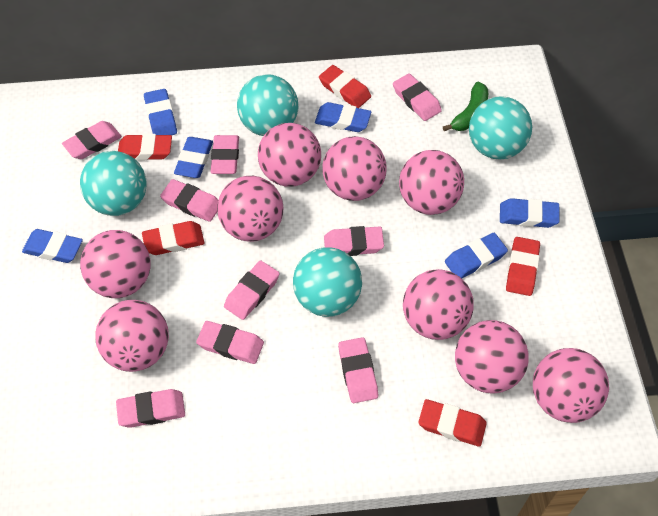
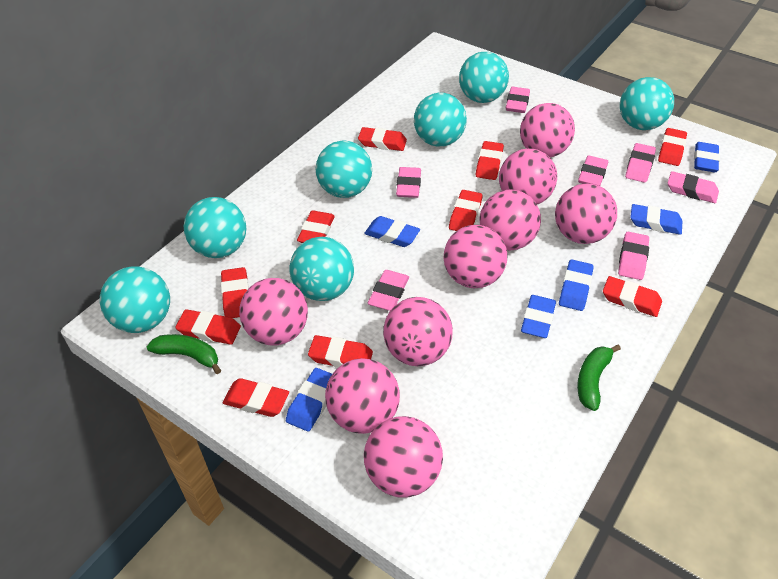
green banana: [443,82,488,131] = 1 -> [147,334,221,374] [577,345,621,411] = 2
pink eraser: [62,121,122,159] [116,389,185,428] [160,179,218,222] [196,321,264,364] [210,135,239,174] [224,260,280,320] [324,226,384,256] [338,337,378,403] [393,73,442,121] = 9 -> [368,270,409,311] [396,167,421,198] [506,87,530,113] [578,155,608,186] [618,232,649,280] [625,143,656,183] [668,171,719,203] = 7
red eraser: [118,134,172,160] [142,221,204,255] [319,65,371,108] [418,399,487,447] [506,237,540,296] = 5 -> [175,309,241,344] [221,267,249,318] [223,378,289,417] [297,211,335,243] [308,335,373,368] [358,127,407,151] [449,190,483,231] [476,141,504,180] [603,276,662,317] [658,128,687,166] = 10
turquoise ball: [80,151,147,216] [237,74,298,136] [293,247,362,317] [469,96,532,160] = 4 -> [100,266,170,333] [184,197,246,258] [290,237,354,301] [316,140,372,198] [414,93,467,147] [459,52,509,103] [620,77,674,130] = 7

